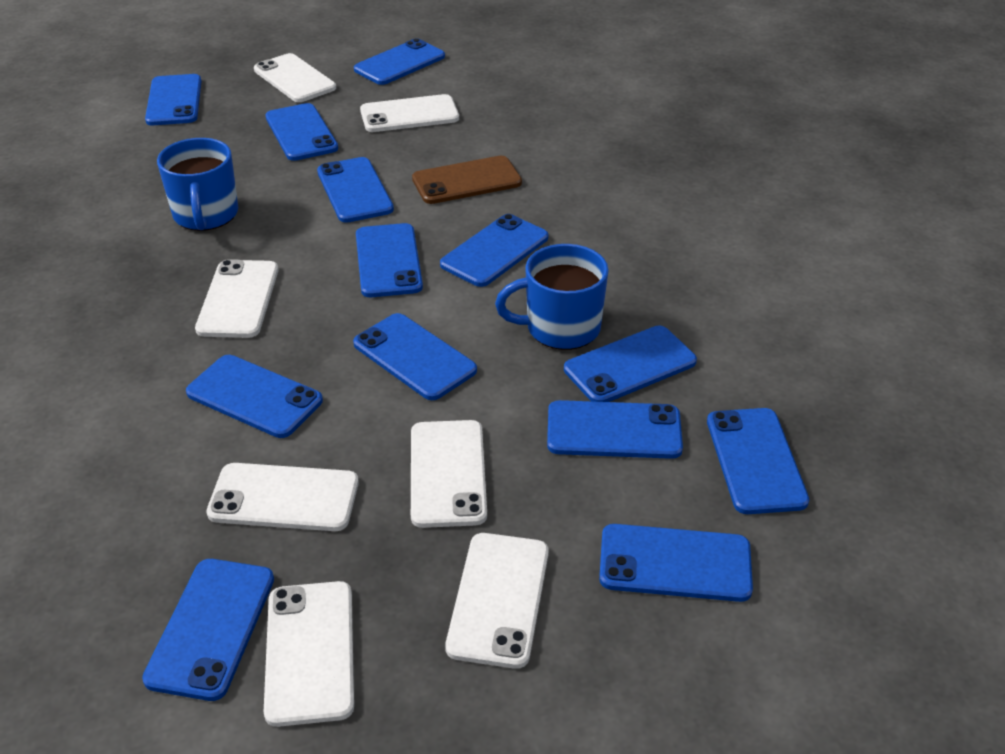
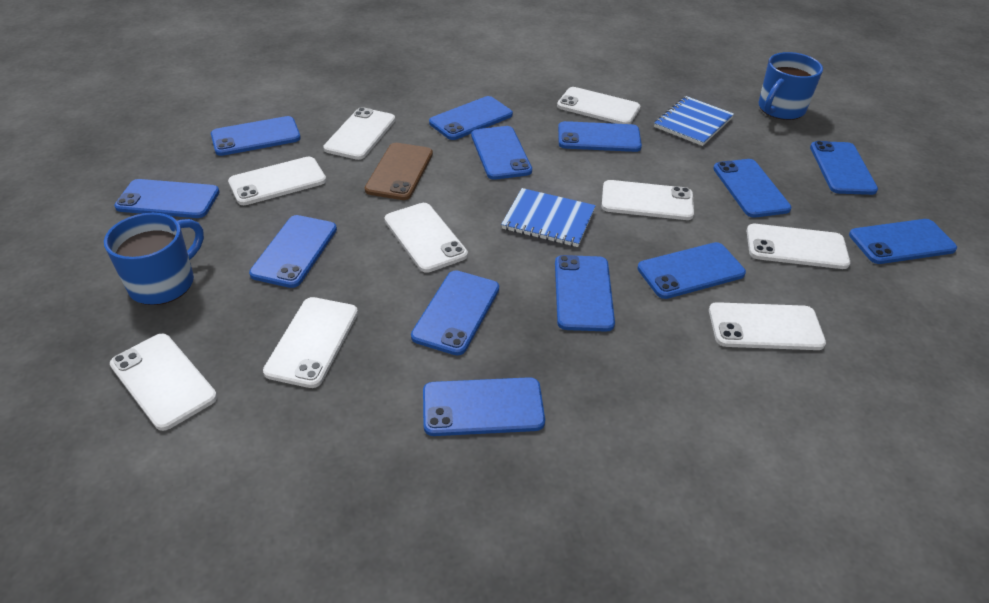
blue notebook: none = 0 -> [501,188,596,247] [654,96,734,146] = 2
white phone: [195,259,278,338] [206,463,359,531] [254,53,336,102] [264,581,354,727] [360,94,459,132] [411,420,487,528] [445,533,549,669] = 7 -> [110,334,217,431] [228,156,326,205] [263,297,358,388] [323,107,395,160] [385,203,468,273] [557,87,640,124] [602,180,694,220] [709,302,826,350] [747,224,850,269] = 9

